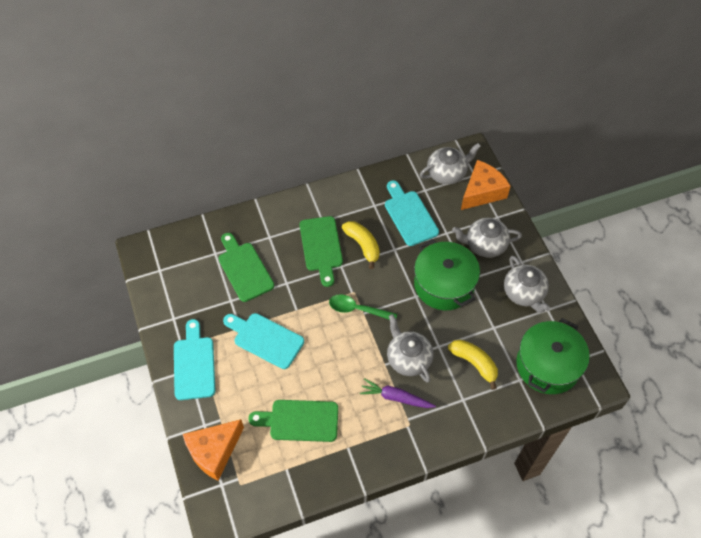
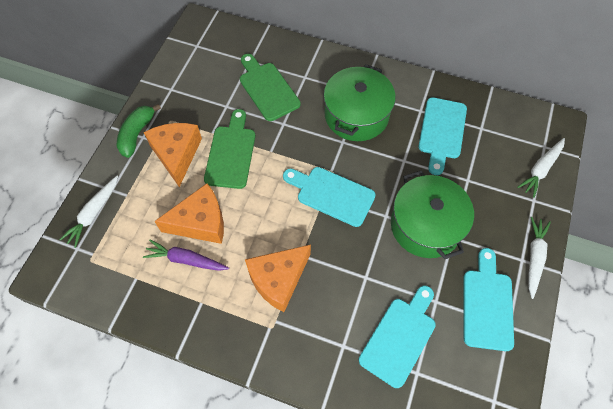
green banana: none = 0 -> [117,104,161,158] = 1
green cutting board: [218,233,274,302] [248,400,338,442] [300,216,343,287] = 3 -> [204,109,255,189] [240,54,301,121] = 2
green spoon: [329,294,397,320] = 1 -> none = 0
grey teapot: [387,314,433,383] [420,143,481,185] [452,218,522,258] [504,256,550,313] = 4 -> none = 0
orange cheese: [183,419,244,480] [461,160,511,210] = 2 -> [143,123,202,187] [154,183,224,244] [245,245,311,312] = 3
turquoise cutting board: [174,319,215,400] [223,313,304,369] [385,180,439,246] = 3 -> [283,167,376,227] [359,286,436,388] [419,97,467,175] [463,248,514,351] = 4
white carrot: none = 0 -> [59,176,118,248] [517,138,565,198] [529,217,551,299] = 3
yellow banana: [342,221,380,269] [448,340,498,390] = 2 -> none = 0

